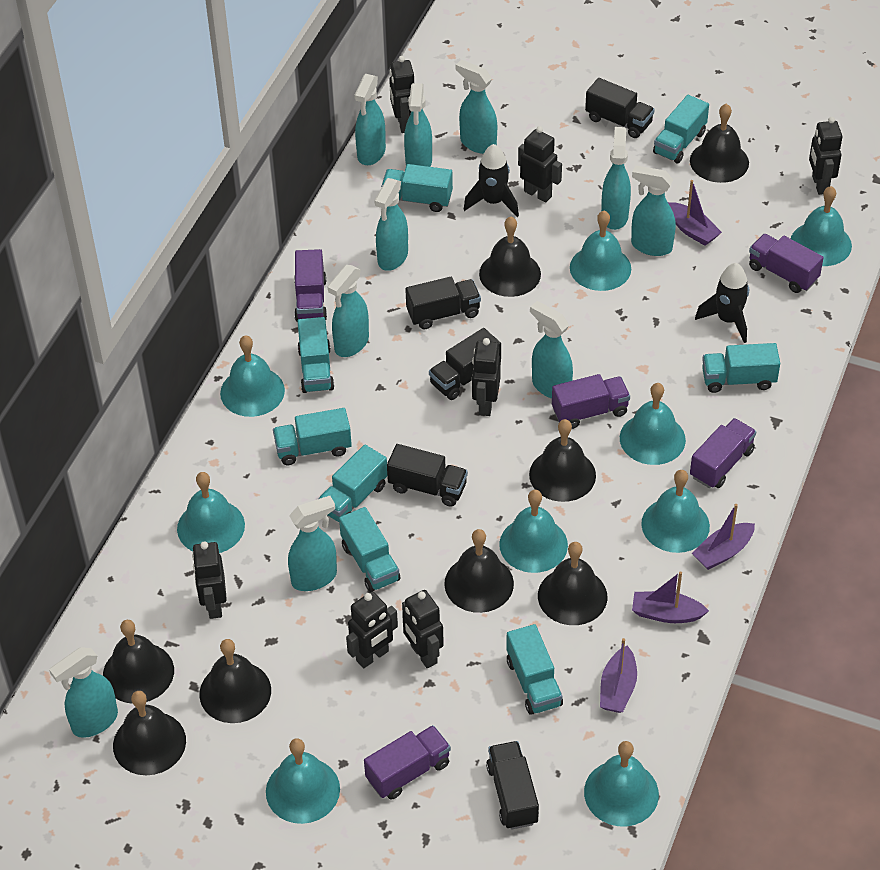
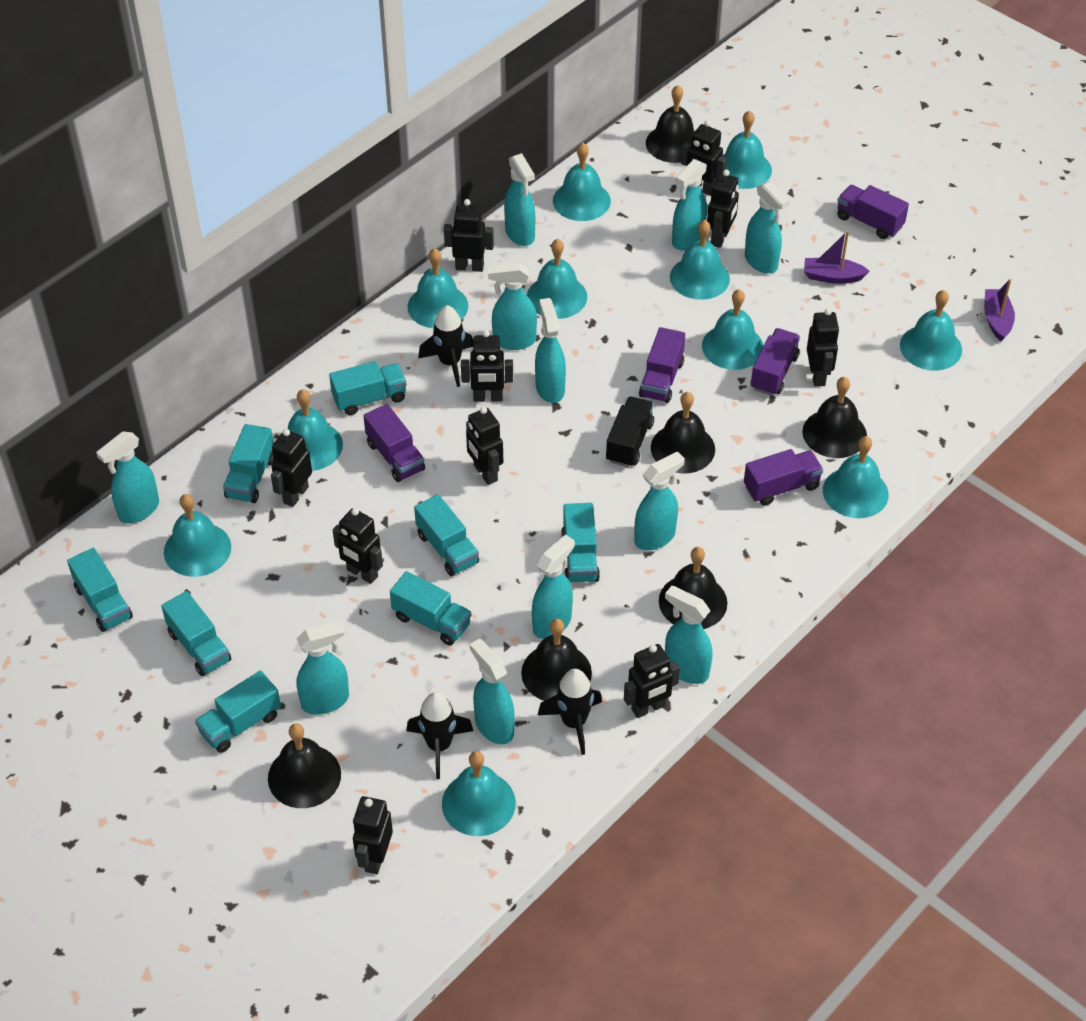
black bell: [103,620,174,704] [113,691,186,775] [200,639,271,723] [444,529,514,613] [479,217,541,297] [529,419,596,502] [538,542,607,625] [690,104,749,183] = 8 -> [268,723,341,808] [521,619,592,701] [646,85,695,163] [651,392,715,473] [659,547,727,629] [802,377,867,458] = 6
black robot: [192,541,227,619] [346,592,398,668] [389,56,414,133] [402,590,444,668] [472,338,501,416] [518,126,562,202] [809,117,842,195] = 7 -> [271,429,312,507] [333,508,383,584] [353,796,393,874] [444,199,494,272] [461,330,513,402] [466,407,503,485] [624,644,680,718] [681,120,727,196] [707,170,739,248] [807,308,839,387] = 10
black rocket: [463,144,519,217] [695,263,749,343] = 2 -> [406,692,473,779] [418,305,473,387] [538,669,602,755] = 3
black truck: [387,444,468,507] [405,277,481,329] [429,328,501,400] [486,741,539,830] [585,78,655,138] = 5 -> [606,397,654,467] = 1
purple boat: [600,638,637,713] [632,572,709,623] [668,180,722,246] [692,504,755,570] = 4 -> [804,231,869,284] [984,279,1015,341] = 2
turquoise bell: [177,472,245,553] [220,335,285,417] [266,738,340,824] [499,490,568,573] [570,211,631,291] [584,741,659,826] [620,383,686,465] [641,470,710,553] [791,186,852,266] = 9 -> [164,494,231,577] [288,389,343,471] [407,248,468,328] [442,751,516,836] [527,239,587,319] [553,143,611,221] [670,220,730,300] [702,289,764,370] [723,110,772,189] [823,436,889,518] [900,290,962,371] = 11
turquoise spray bottle: [49,648,118,738] [288,496,337,591] [327,265,369,357] [354,74,386,165] [375,178,408,271] [404,83,432,167] [456,60,497,154] [530,301,573,398] [601,127,631,230] [631,166,676,256] = 10 -> [96,431,159,524] [297,620,349,715] [470,639,515,744] [488,263,537,350] [504,153,535,246] [532,534,575,639] [535,298,566,403] [634,451,685,550] [665,586,712,684] [672,159,707,250] [745,181,790,274] = 11

